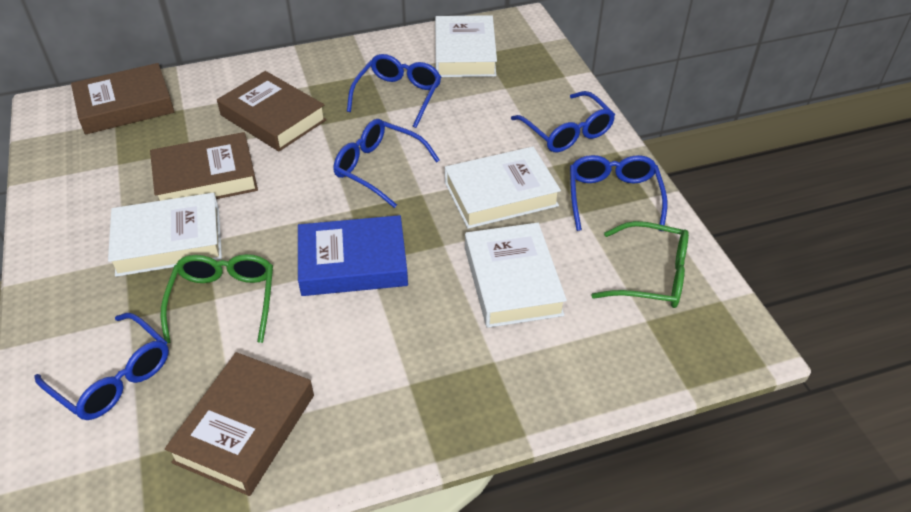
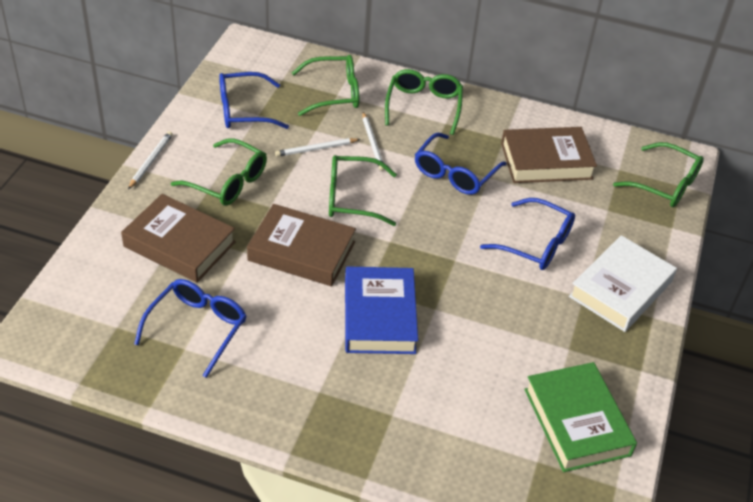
blue glasses: [35,313,169,420] [334,119,440,208] [347,54,441,128] [511,91,615,152] [570,155,667,231] = 5 -> [134,279,246,378] [219,72,289,129] [415,133,506,195] [480,198,575,270] = 4
brown book: [71,63,174,135] [150,132,258,201] [165,352,314,496] [217,71,327,151] = 4 -> [121,194,236,283] [247,204,356,286] [501,127,597,183] = 3
green book: none = 0 -> [524,362,637,472] = 1
green glasses: [161,254,273,343] [591,221,689,308] = 2 -> [171,138,267,206] [292,55,359,116] [329,155,397,226] [385,69,463,135] [613,142,704,207] = 5
white book: [108,193,222,277] [435,15,497,77] [445,147,561,229] [465,223,567,328] = 4 -> [569,235,677,332] = 1
white pencil: none = 0 -> [128,131,173,189] [275,138,360,157] [363,112,384,171] = 3

